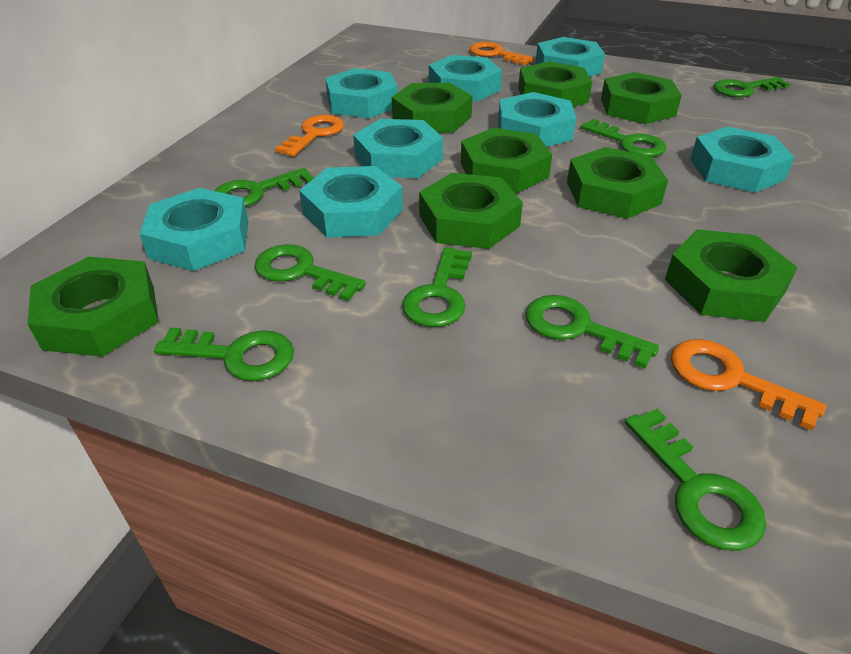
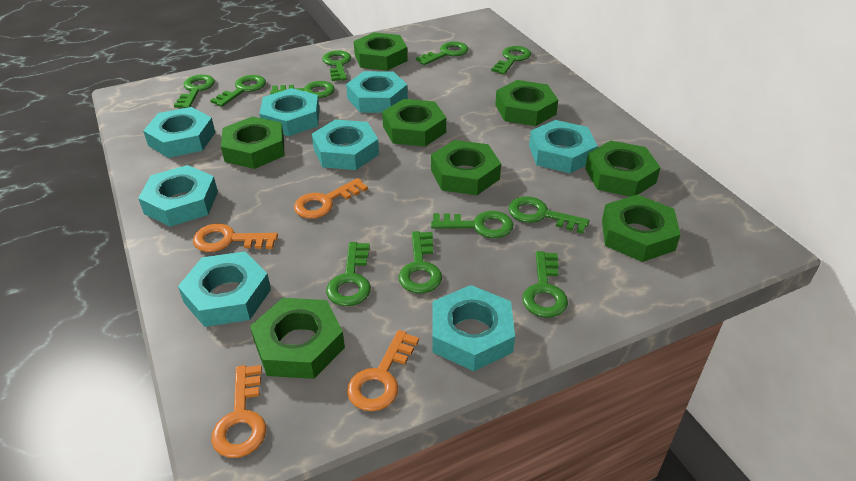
green key: [154,327,294,381] [214,168,314,207] [254,244,366,301] [402,247,472,327] [525,295,659,369] [580,119,666,157] [625,408,766,551] [713,77,790,98] = 8 -> [174,74,215,108] [210,75,266,107] [270,81,335,98] [322,50,351,81] [326,242,371,306] [399,231,442,293] [416,41,469,65] [431,211,513,238] [491,46,531,75] [509,197,589,234] [522,251,568,318] = 11
orange key: [275,115,344,157] [469,42,535,65] [671,339,826,431] = 3 -> [193,224,278,252] [211,365,266,458] [294,178,368,219] [347,330,419,411] = 4

